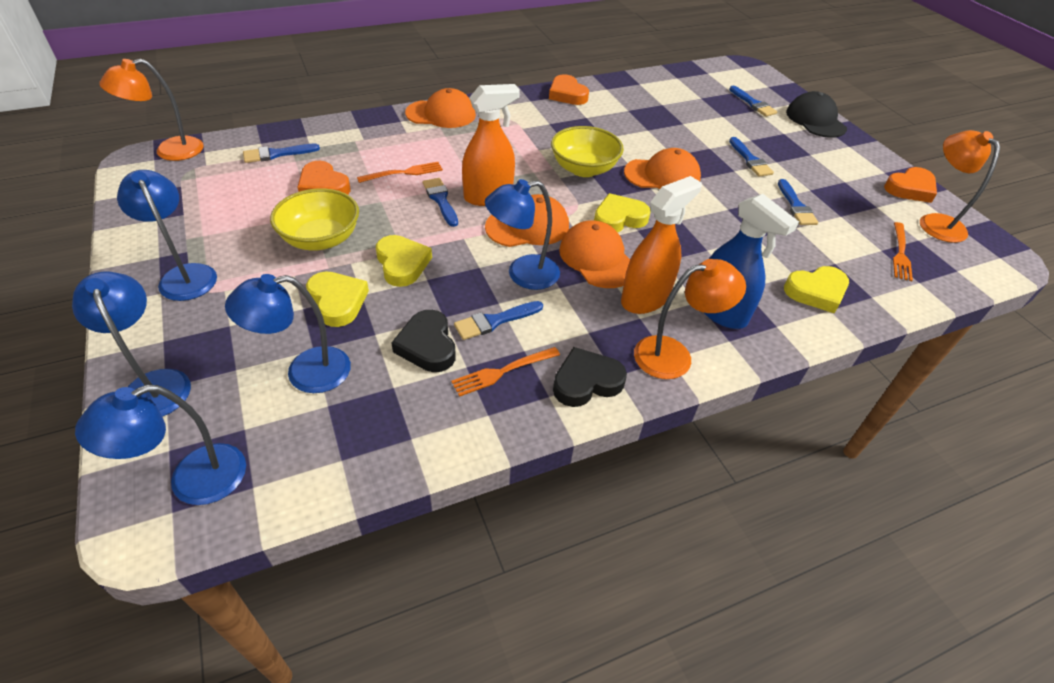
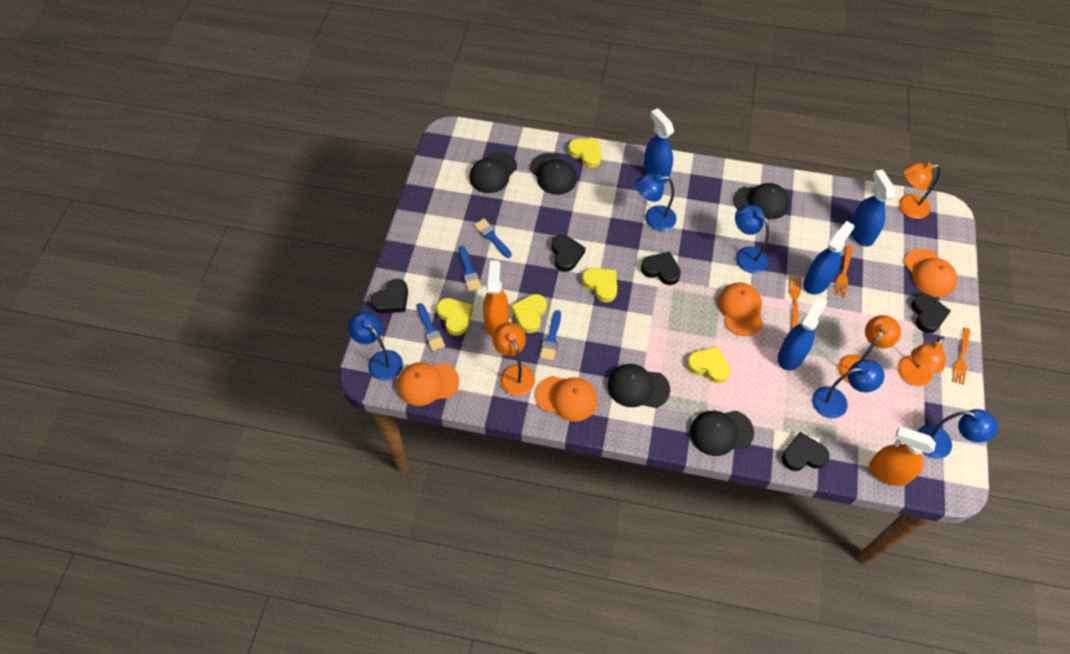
black cap: [786,91,847,138] = 1 -> [470,152,517,193] [530,153,577,195] [608,364,670,408] [690,411,754,456] [733,183,789,219] = 5
black heart: [391,310,456,372] [553,347,627,407] = 2 -> [371,279,408,313] [551,235,585,272] [641,252,681,285] [782,432,829,471] [911,293,951,333] = 5
blue brush: [243,144,320,163] [422,178,458,227] [454,301,543,340] [729,86,777,117] [729,137,774,177] [778,179,818,225] = 6 -> [417,303,445,351] [459,246,481,292] [474,219,512,258] [540,310,561,361] = 4
blue spray bottle: [703,194,799,329] = 1 -> [643,109,674,183] [778,296,827,370] [804,221,854,295] [850,169,895,247] = 4
orange heart: [297,161,350,195] [549,74,589,105] [884,167,937,203] = 3 -> none = 0
orange lamp: [99,59,204,161] [634,259,746,379] [920,130,1000,243] = 3 -> [492,322,535,396] [838,315,901,383] [897,336,946,386] [899,163,941,219] = 4
yellow bowl: [270,188,359,250] [551,126,624,177] = 2 -> none = 0
yellow heart: [306,272,369,327] [376,235,432,287] [594,193,651,232] [784,266,849,313] = 4 -> [436,298,473,336] [511,294,547,333] [568,139,602,168] [582,268,617,302] [687,346,730,383] = 5

